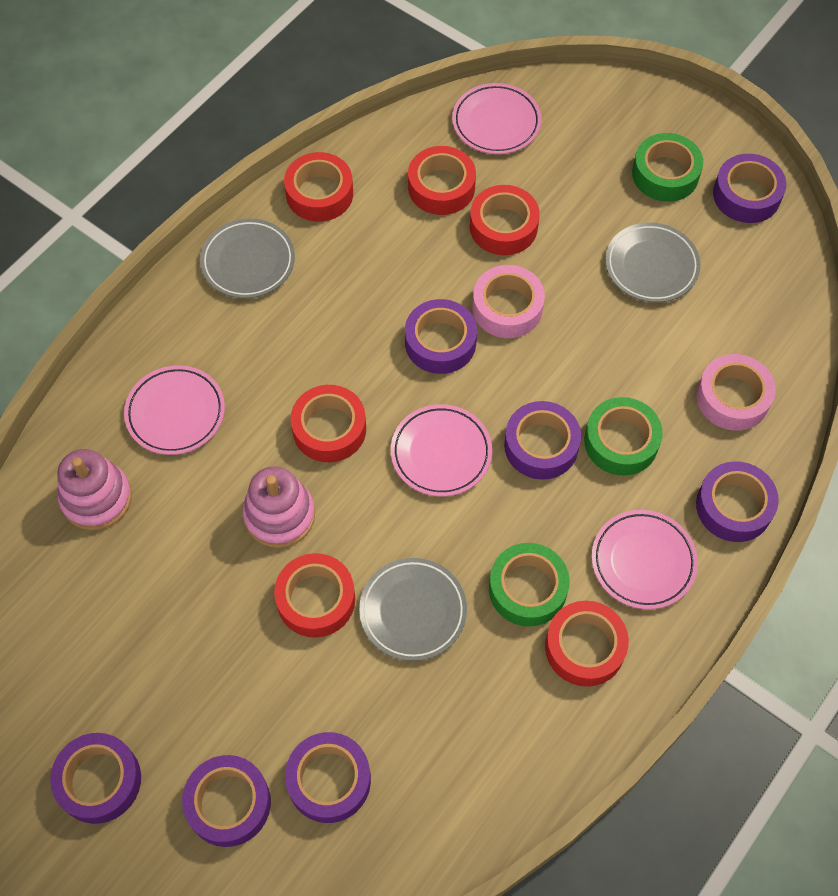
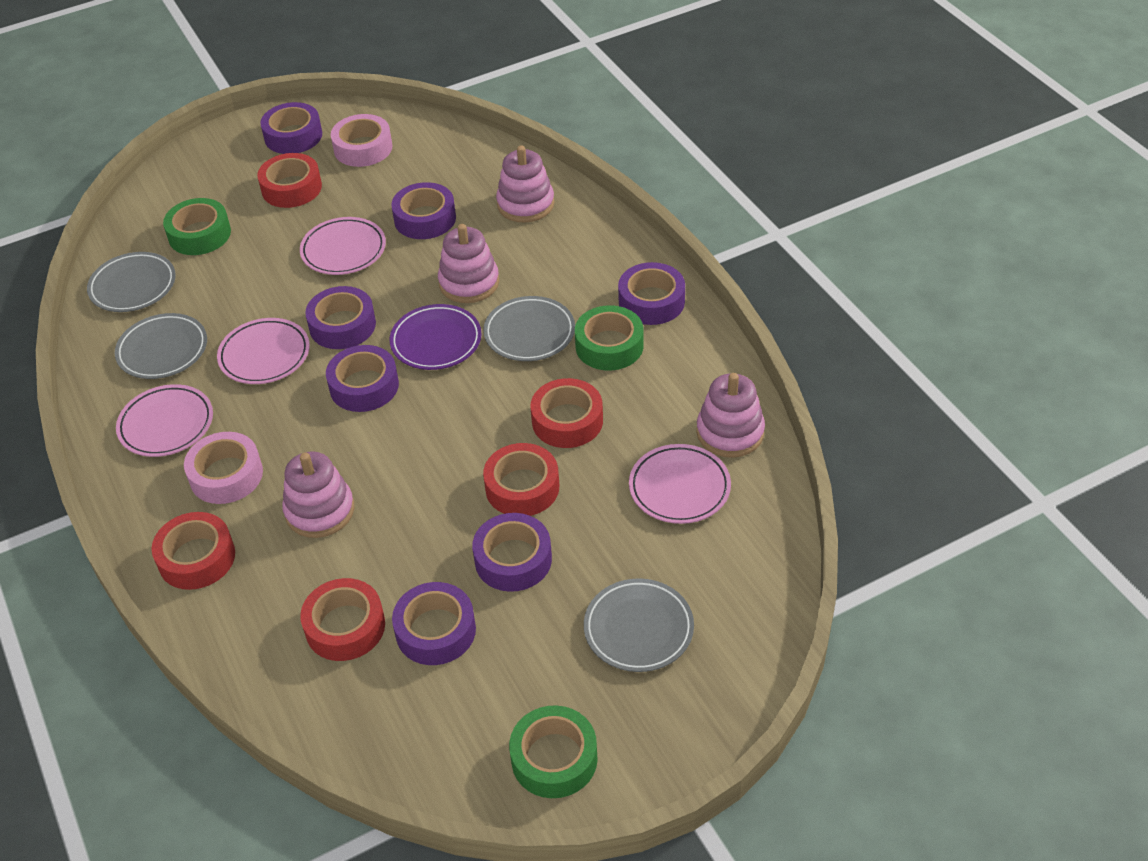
grey plate: [200,219,295,298] [359,558,467,661] [605,223,701,303] = 3 -> [87,252,176,312] [115,313,207,379] [483,296,575,361] [584,578,694,672] = 4
pink stacking toy: [57,449,132,530] [243,466,315,548] = 2 -> [282,452,354,538] [438,224,499,303] [496,145,554,223] [696,373,765,458] = 4
purple plate: none = 0 -> [390,304,482,370] = 1
red tape: [274,553,355,638] [284,152,353,222] [290,385,366,462] [408,146,476,215] [470,185,540,255] [545,601,629,687] = 6 -> [152,512,235,590] [257,153,322,208] [300,578,385,661] [483,443,559,516] [530,378,603,448] = 5

